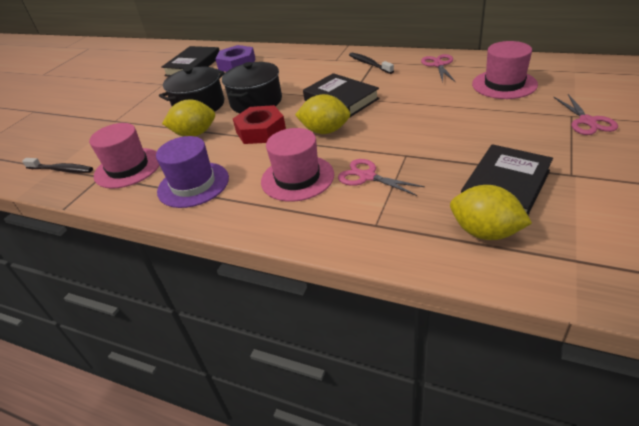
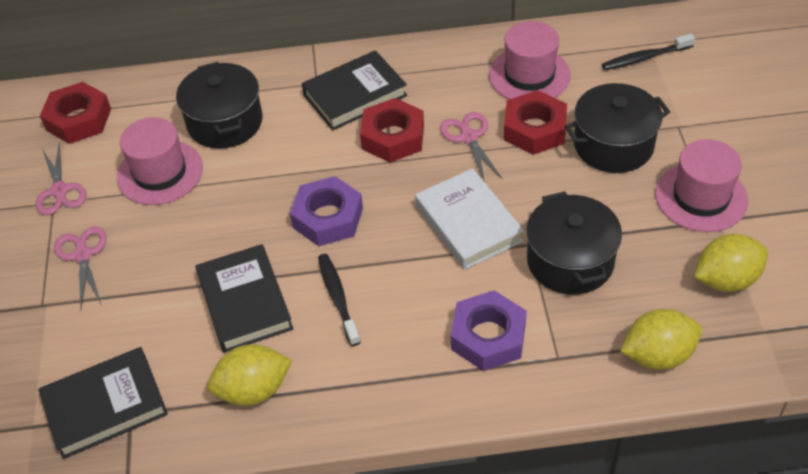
black pot: [159,67,225,112] [222,62,282,113] = 2 -> [176,62,263,149] [526,191,622,295] [565,83,670,173] = 3
purple hat: [156,136,229,208] = 1 -> none = 0
purple nut: [215,45,255,72] = 1 -> [290,176,363,246] [451,290,527,371] = 2
red nut: [233,105,286,144] = 1 -> [40,82,111,144] [360,98,424,163] [504,90,567,155] = 3
white book: none = 0 -> [415,168,524,270] = 1

